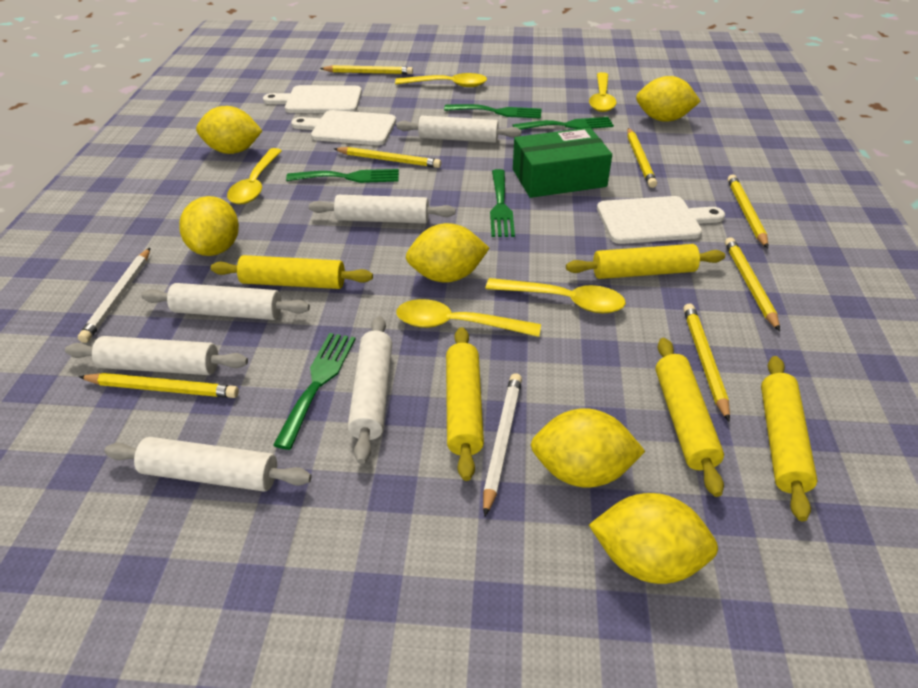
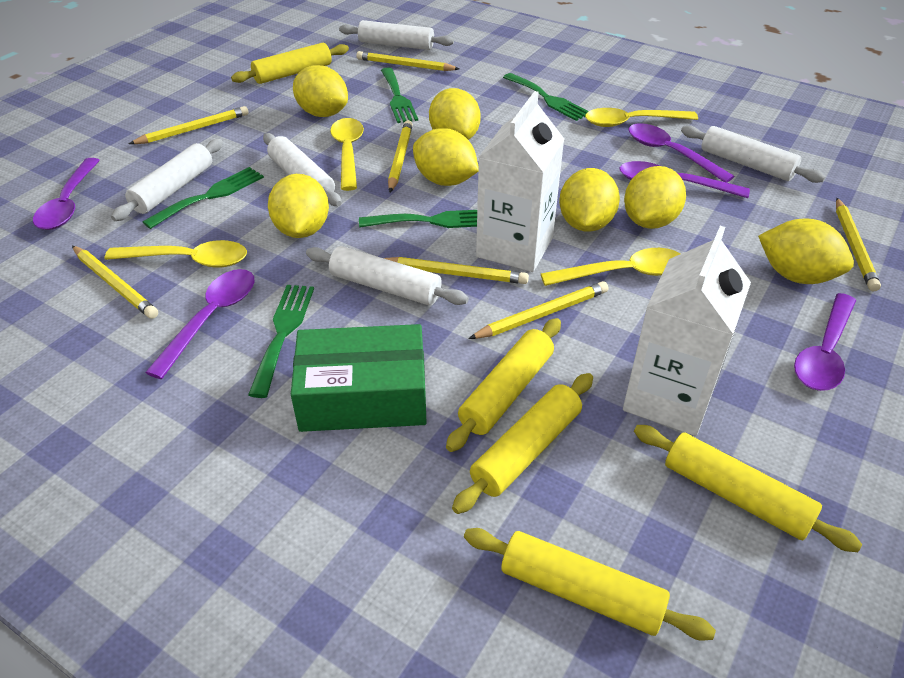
purple spoon: none = 0 -> [33,158,100,230] [145,269,255,379] [620,161,750,198] [628,123,735,183] [794,293,856,391] = 5
white carton: none = 0 -> [476,91,564,272] [623,226,751,436] = 2
white cutting board: [263,85,362,113] [291,110,396,145] [597,196,725,244] = 3 -> none = 0
white pencil: [78,248,150,343] [483,373,522,517] = 2 -> none = 0
white rolling pin: [65,336,248,375] [104,437,312,492] [141,283,310,320] [309,195,455,224] [348,316,392,464] [396,116,521,143] = 6 -> [111,139,223,221] [263,133,342,206] [306,246,469,305] [339,20,454,50] [681,125,825,183] = 5
yellow lemon: [179,196,239,256] [196,106,262,154] [406,223,489,283] [531,408,645,488] [589,493,718,584] [636,76,701,122] = 6 -> [268,174,329,238] [293,65,348,117] [413,128,479,186] [429,88,481,140] [559,168,620,231] [624,166,686,229] [758,219,854,284] = 7
yellow spoon: [227,148,282,204] [395,73,487,87] [396,299,541,337] [485,278,626,313] [589,72,617,112] = 5 -> [105,240,247,268] [330,118,364,191] [541,248,680,286] [585,108,698,127] = 4

